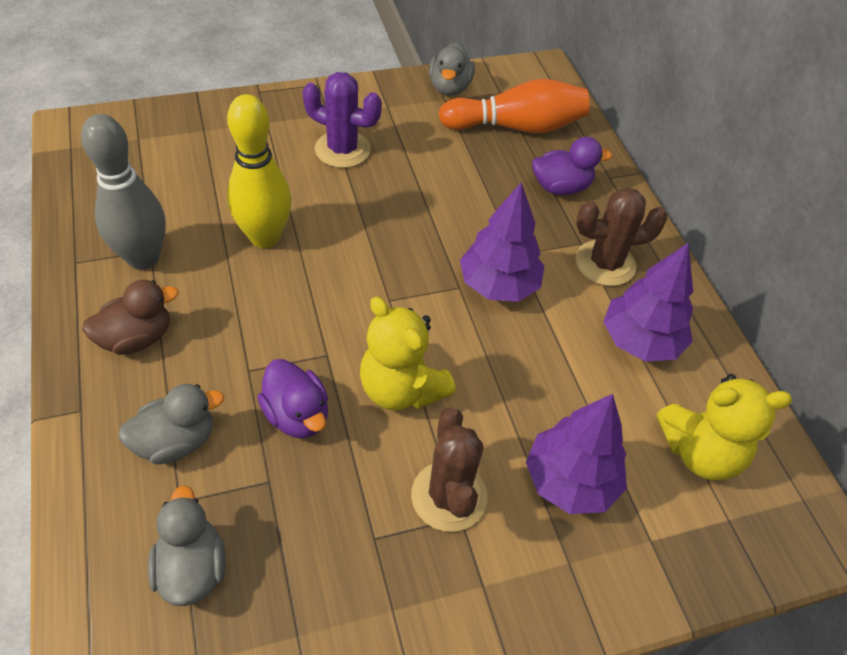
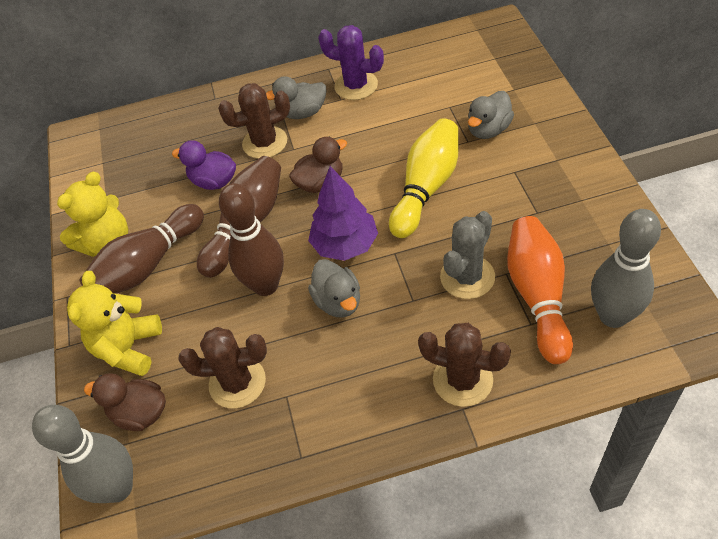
brown bowling pin: none = 0 -> [79,204,204,294] [197,156,281,278] [219,183,284,296] = 3
brown cactus: [411,407,487,532] [576,188,668,286] = 2 -> [178,327,267,408] [218,83,290,159] [418,323,511,407] = 3
brown duck: [82,280,179,355] = 1 -> [84,374,166,431] [289,137,347,193] = 2
grey bowling pin: [81,114,166,270] = 1 -> [32,405,133,503] [591,209,661,328] = 2
grey cactus: none = 0 -> [440,211,495,299] = 1
purple duck: [257,359,328,438] [532,137,612,195] = 2 -> [172,140,236,190] = 1
purple tree: [460,182,544,302] [526,394,627,514] [603,242,693,362] = 3 -> [308,166,378,261] = 1

